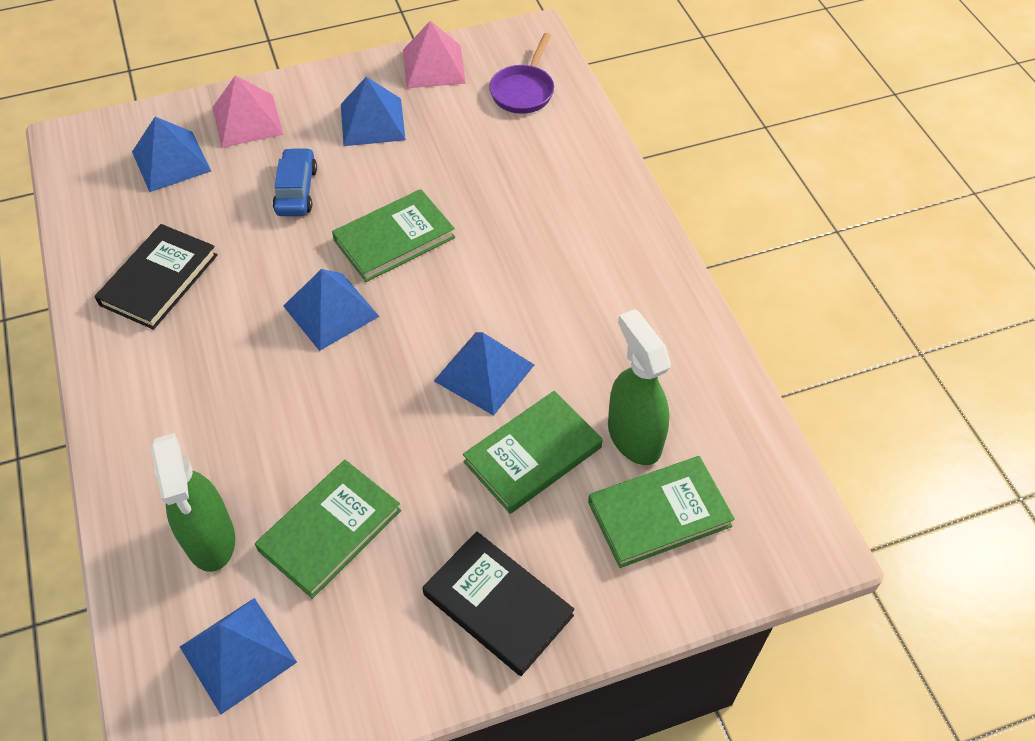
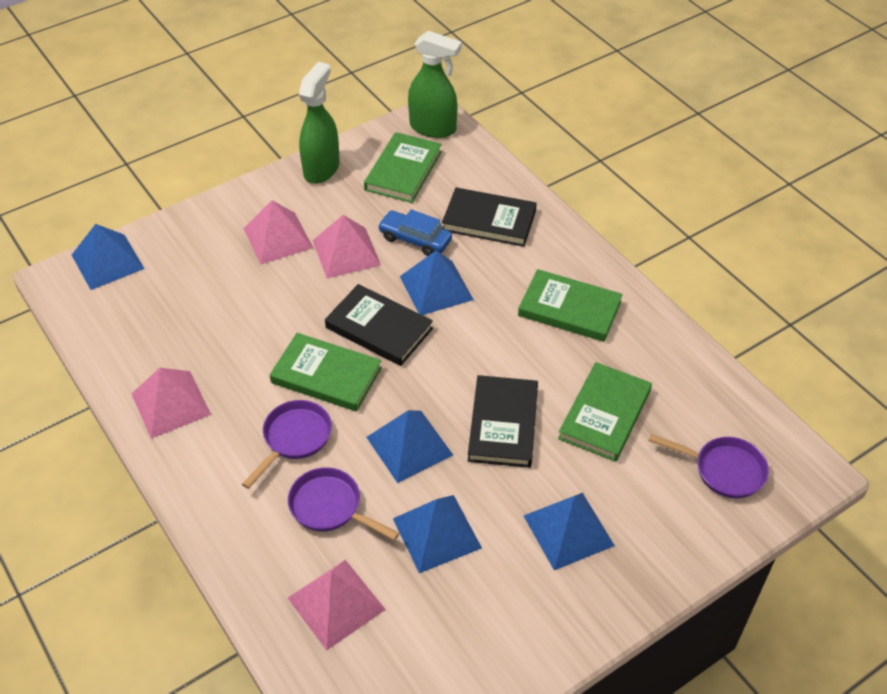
black book: [95,224,218,330] [422,531,575,676] = 2 -> [325,284,433,366] [442,188,537,247] [468,375,538,468] = 3
pink pyramid: [213,75,283,148] [403,21,466,88] = 2 -> [132,368,211,439] [243,200,313,264] [288,560,386,650] [313,215,381,278] = 4
purple pan: [489,33,554,114] = 1 -> [242,400,332,489] [288,467,399,541] [649,434,769,499] = 3

